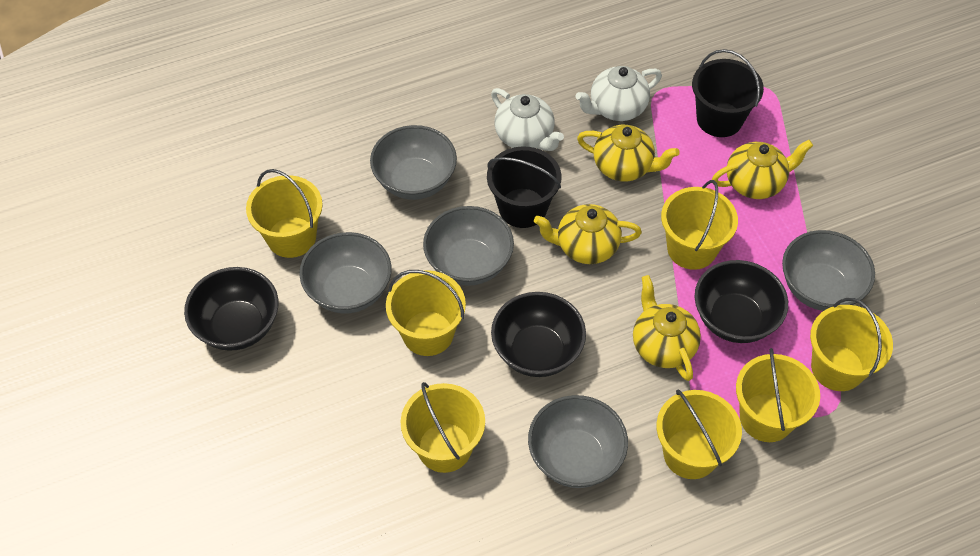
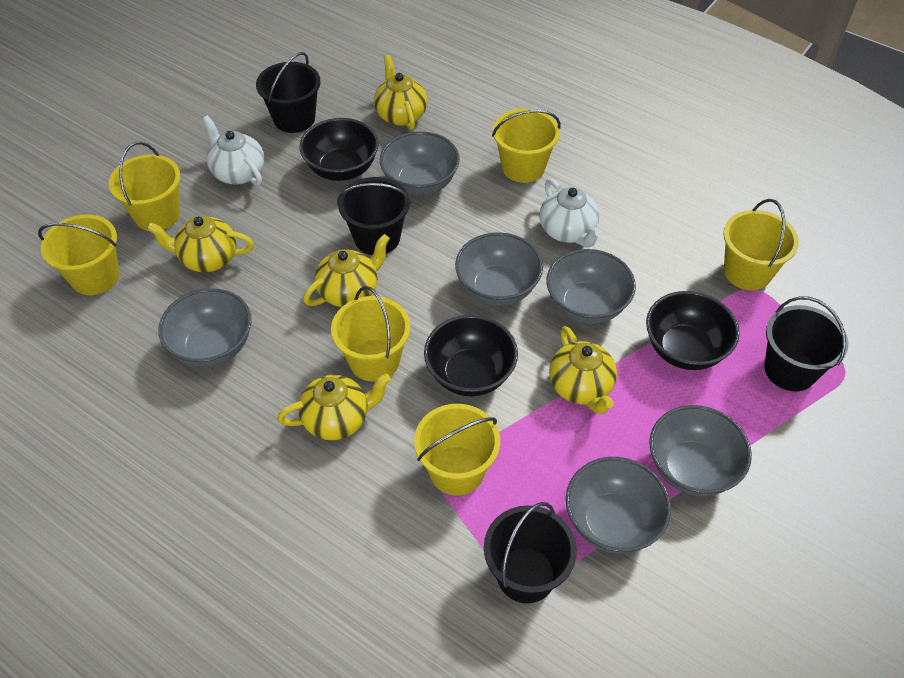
black bucket: [487,146,561,228] [692,49,764,137] = 2 -> [256,52,321,133] [337,177,411,255] [484,502,577,603] [764,296,848,391] = 4
grey bowl: [299,232,392,314] [370,125,457,200] [423,206,514,286] [528,395,628,488] [782,230,875,311] = 5 -> [159,288,252,367] [380,131,460,196] [455,232,543,306] [546,249,636,324] [566,457,671,554] [649,405,752,496] = 6
yellow bucket: [246,169,323,258] [386,270,466,356] [401,382,485,473] [657,389,742,479] [661,180,738,270] [736,348,820,442] [810,298,893,391] = 7 -> [38,215,119,295] [109,142,181,231] [331,286,411,382] [414,404,500,496] [492,108,561,183] [723,199,799,290] = 6
yellow teapot: [534,204,642,264] [577,125,680,182] [633,275,701,381] [712,140,813,199] = 4 -> [147,216,254,272] [277,374,391,440] [303,234,390,307] [374,55,427,130] [549,326,617,415] = 5

